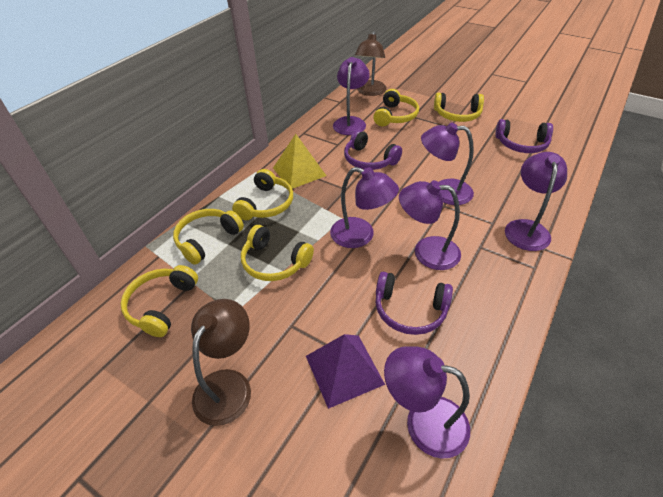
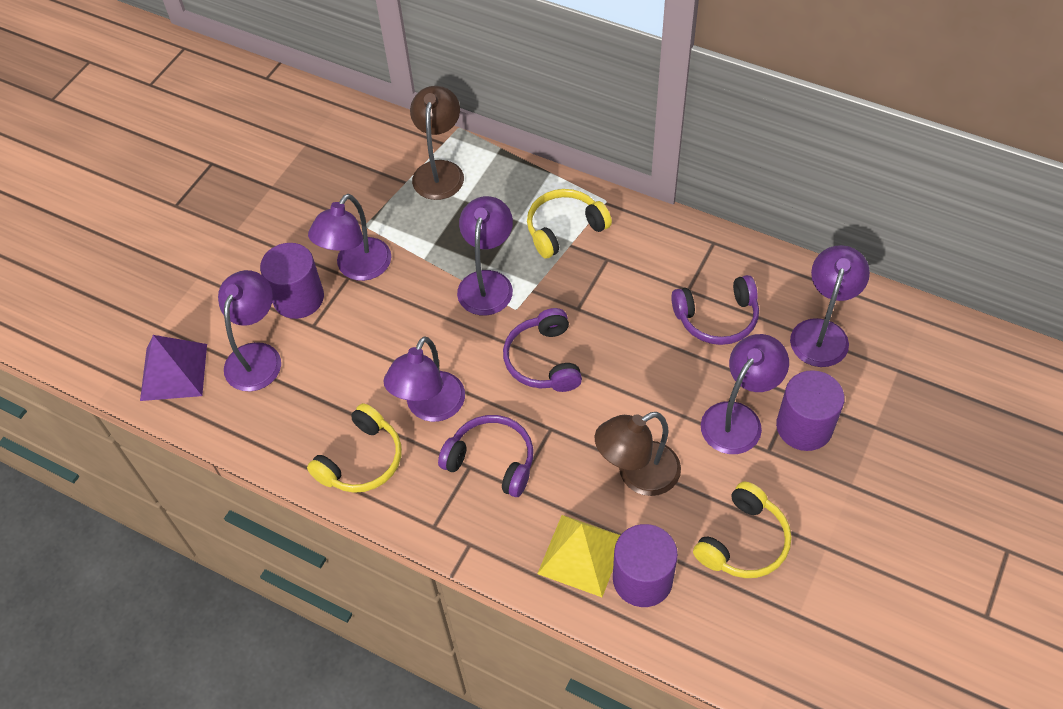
purple cylinder: none = 0 -> [260,243,324,319] [613,524,678,607] [776,370,845,451] = 3
yellow headphones: [120,265,198,337] [173,209,244,265] [232,169,293,220] [241,225,314,281] [373,89,419,126] [434,93,484,122] = 6 -> [307,403,401,493] [527,189,612,259] [693,481,791,578] = 3

